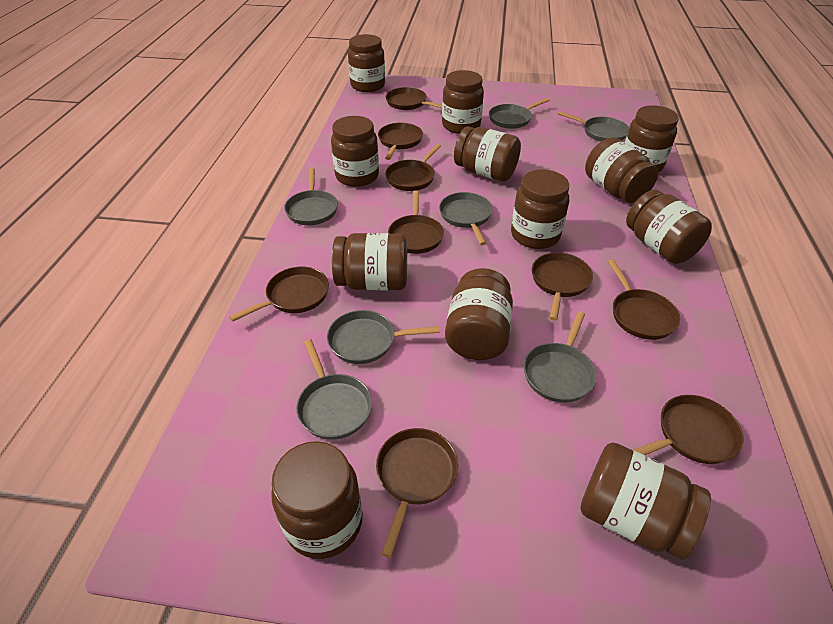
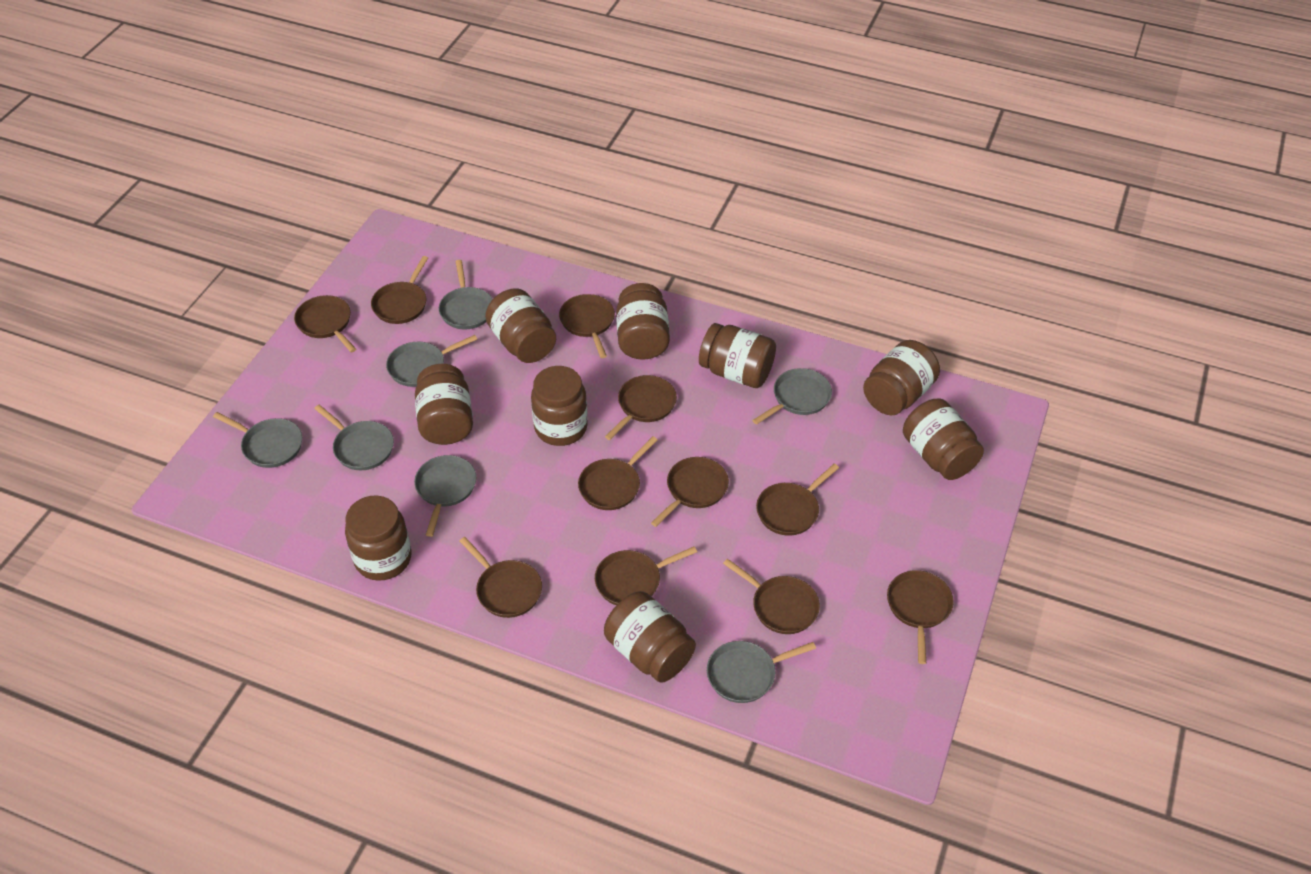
brown jar: [271,441,363,559] [331,116,379,187] [332,233,407,291] [348,34,385,92] [442,70,484,134] [445,268,513,360] [454,126,521,181] [511,170,569,249] [580,442,711,560] [585,137,658,203] [625,105,679,172] [626,190,712,264] = 12 -> [345,495,412,581] [415,364,473,445] [485,288,556,363] [531,366,588,446] [604,591,696,683] [616,283,670,360] [699,323,776,388] [863,340,940,416] [903,398,984,480] = 9
brown pan: [229,266,329,322] [376,428,458,558] [378,123,423,160] [385,144,441,191] [386,87,442,110] [388,191,444,254] [532,252,593,321] [608,259,680,340] [634,395,743,464] = 9 -> [294,295,356,353] [371,256,428,324] [459,537,542,618] [559,294,615,358] [578,436,658,510] [595,546,697,605] [605,375,677,440] [651,457,729,527] [723,559,820,634] [756,464,839,536] [887,570,954,664] = 11

